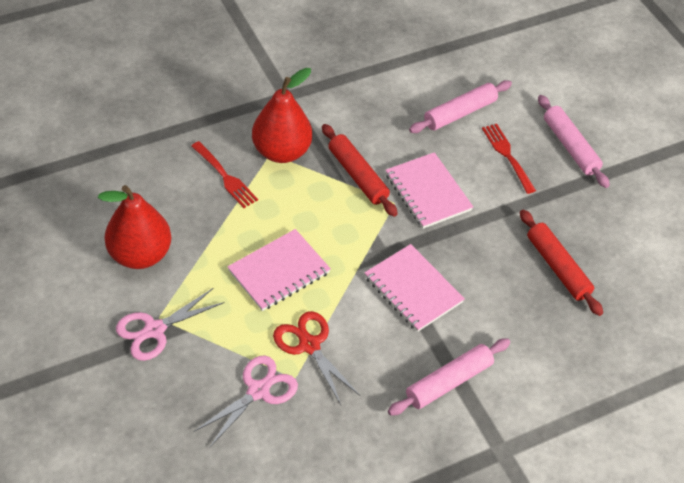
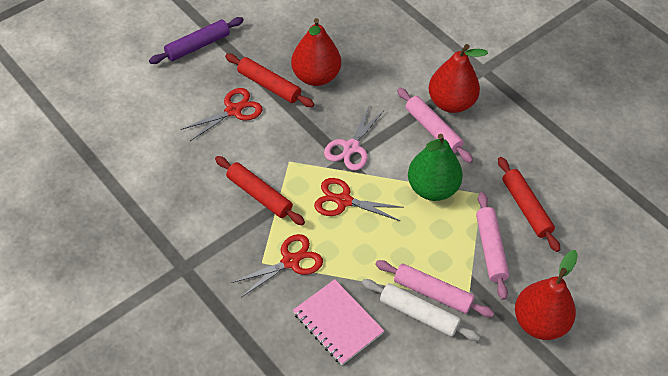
green pear: none = 0 -> [408,134,463,201] = 1
pink notebook: [227,229,331,311] [364,244,465,332] [385,152,473,229] = 3 -> [293,279,384,365] = 1
pink scissors: [116,288,225,361] [193,356,298,447] = 2 -> [324,106,384,170] = 1
purple rolling pin: none = 0 -> [149,17,244,64] = 1
red fork: [191,141,258,208] [482,124,536,194] = 2 -> none = 0
red pear: [98,185,171,269] [252,68,312,163] = 2 -> [291,18,341,86] [428,44,488,113] [515,250,578,340] = 3
red rolling pin: [322,124,398,217] [520,210,603,316] = 2 -> [215,156,305,225] [225,54,314,107] [498,157,560,252] = 3
red scissors: [273,311,360,405] = 1 -> [181,88,263,141] [231,234,323,297] [314,178,404,221] = 3
white rolling pin: none = 0 -> [362,279,480,341] = 1

